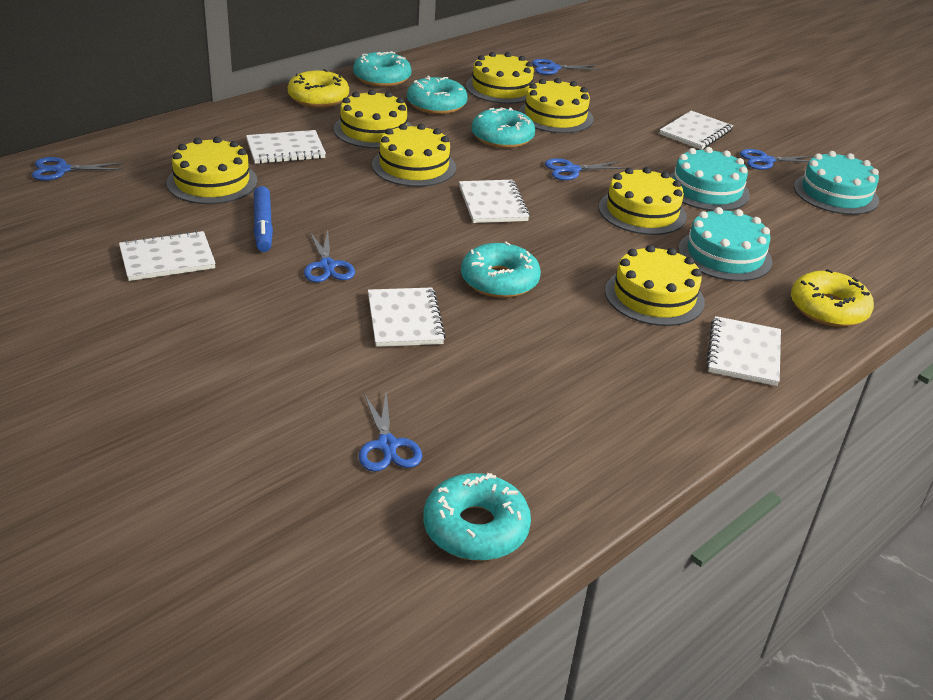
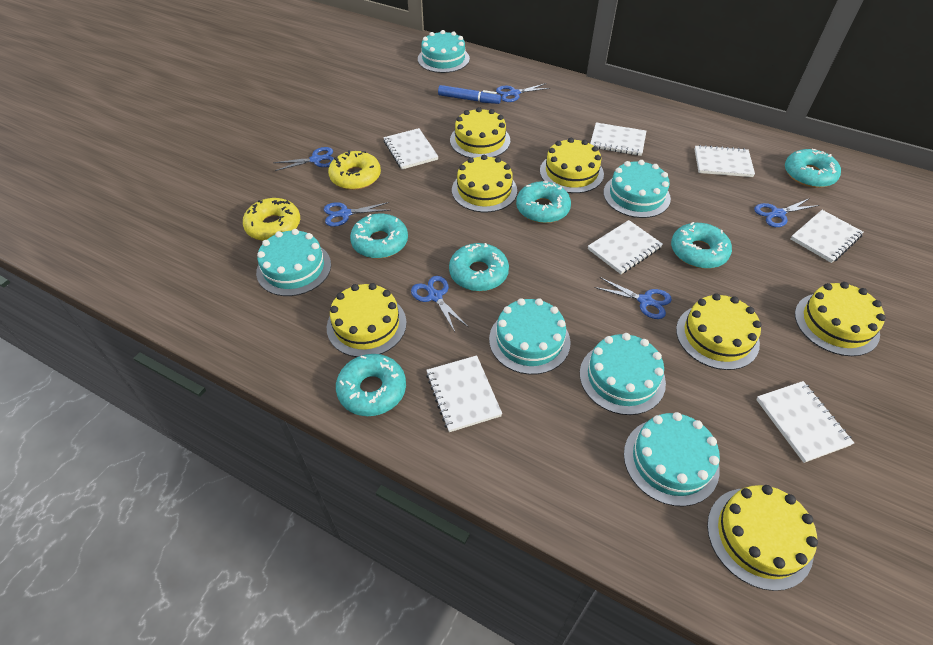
turquoise cake: [670,147,750,211] [678,207,772,281] [794,151,879,215] = 3 -> [256,229,331,296] [418,30,470,73] [489,298,571,375] [580,333,666,415] [603,160,671,218] [624,412,720,507] = 6
turquoise donut: [353,51,412,87] [407,76,468,114] [423,473,531,561] [461,242,541,298] [472,107,535,148] = 5 -> [336,354,406,416] [350,213,408,259] [449,243,509,291] [516,181,571,223] [671,222,732,269] [785,149,841,188] = 6
white notebook: [119,230,216,281] [246,130,326,164] [368,287,446,347] [459,180,530,223] [660,111,733,150] [706,316,781,386] = 6 -> [383,128,439,169] [426,355,502,432] [588,220,663,274] [590,123,646,156] [694,145,755,177] [756,381,854,463] [791,210,864,263] = 7

